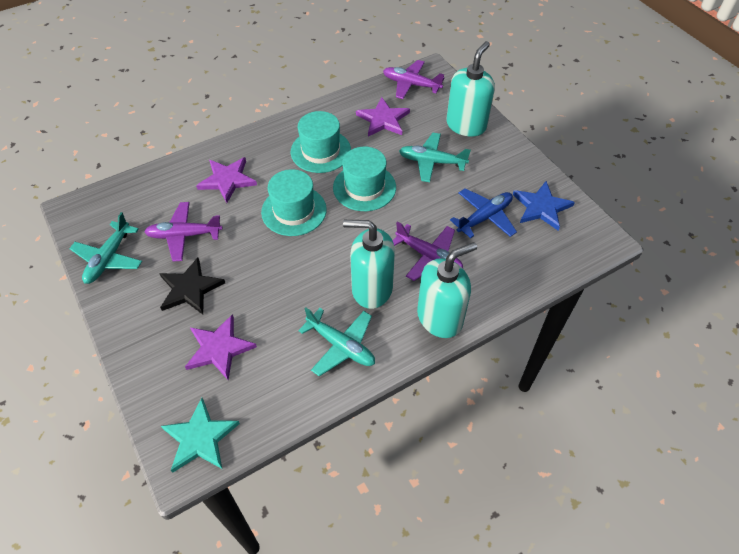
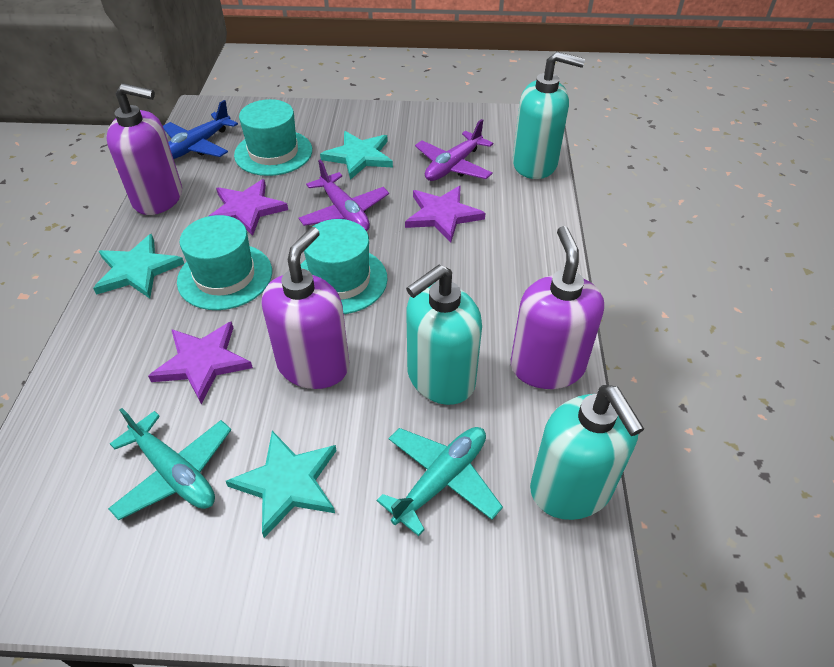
black star: [159,257,225,314] = 1 -> none = 0
blue star: [513,181,575,230] = 1 -> none = 0
purple plane: [144,202,223,261] [383,60,444,99] [393,221,463,281] = 3 -> [299,160,389,231] [415,119,493,181] = 2
purple soap dispenser: none = 0 -> [106,83,182,215] [262,227,349,389] [511,226,604,389] = 3
turquoise plane: [69,212,142,284] [298,308,375,376] [399,133,471,182] = 3 -> [108,408,231,520] [377,427,503,536] = 2
turquoise star: [161,398,240,473] = 1 -> [93,234,184,299] [226,431,337,538] [320,131,393,180] = 3

